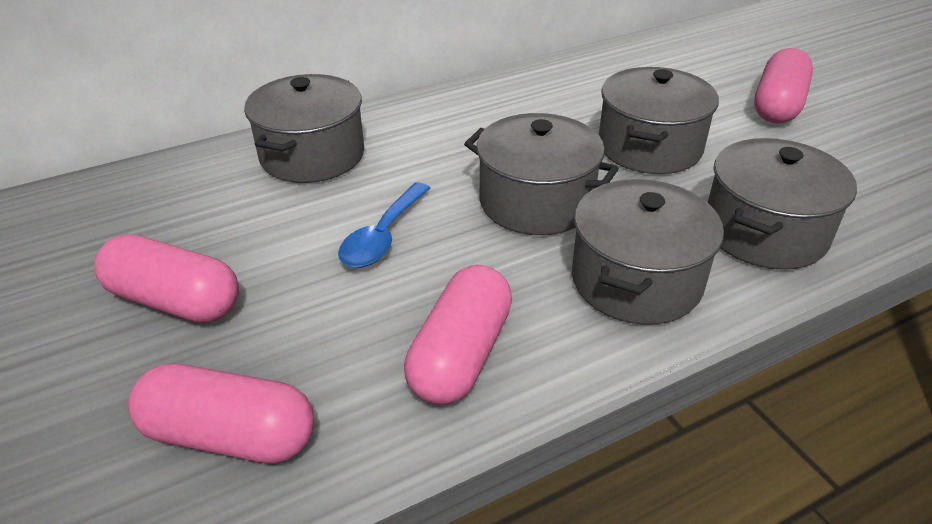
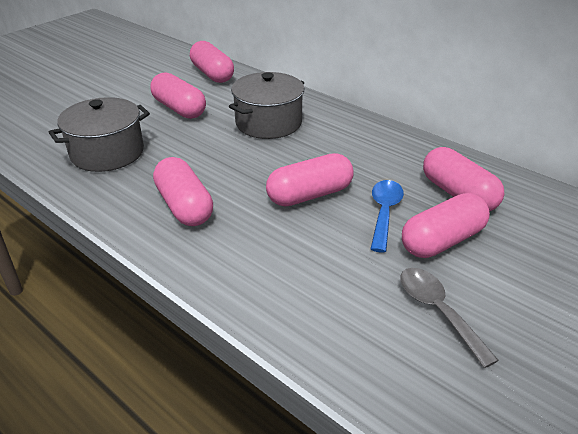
grey pot: [244,74,364,183] [464,113,619,235] [572,179,724,325] [599,67,719,174] [708,138,857,270] = 5 -> [49,97,150,172] [229,72,304,139] = 2
grey spoon: none = 0 -> [400,268,499,368] = 1
pink capsule: [95,234,239,323] [128,364,314,464] [404,265,512,405] [754,48,813,123] = 4 -> [150,72,206,119] [153,157,213,226] [190,41,234,83] [266,153,354,207] [402,193,490,258] [423,147,504,211] = 6

